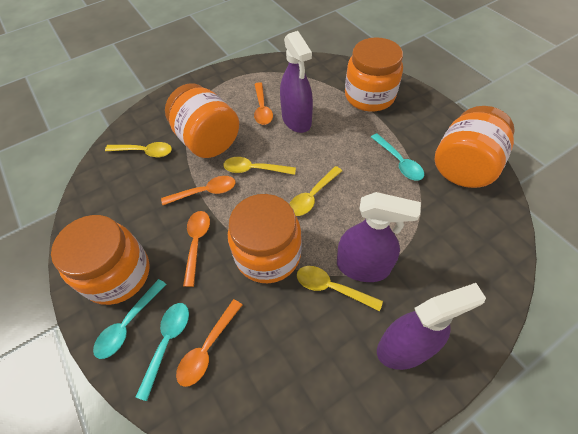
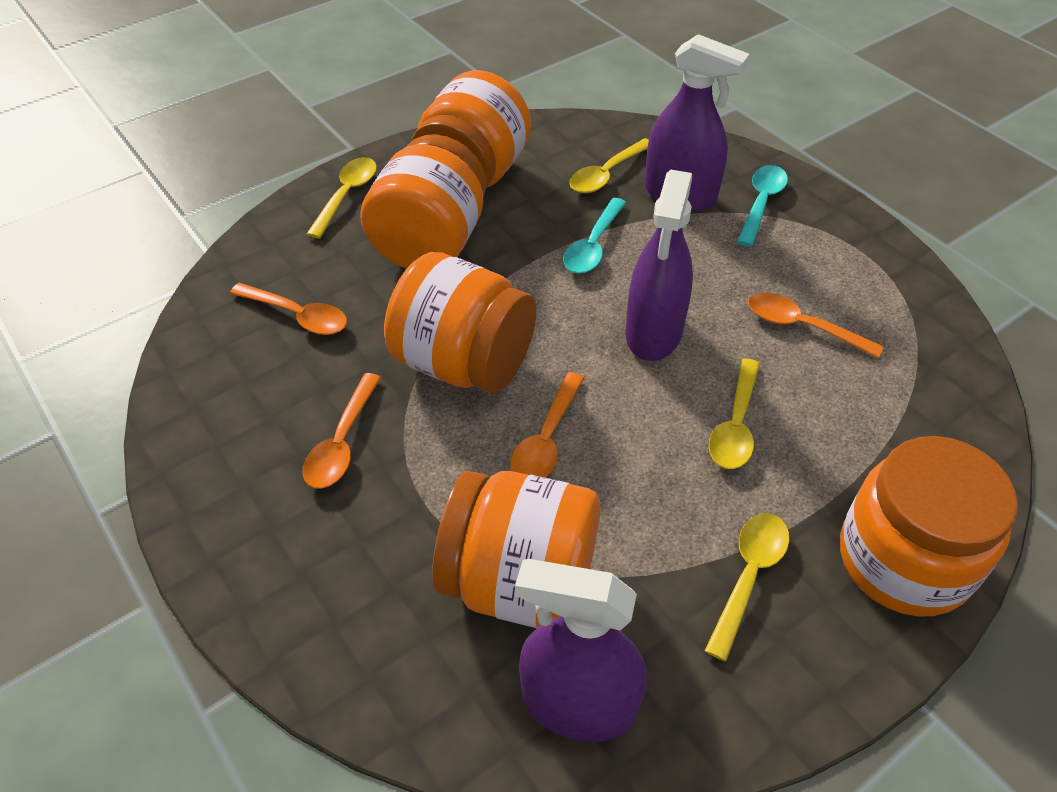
turquoise spoon: [93,279,167,359] [136,303,189,401] [371,133,424,181] = 3 -> [563,198,627,274] [737,165,788,247] = 2

